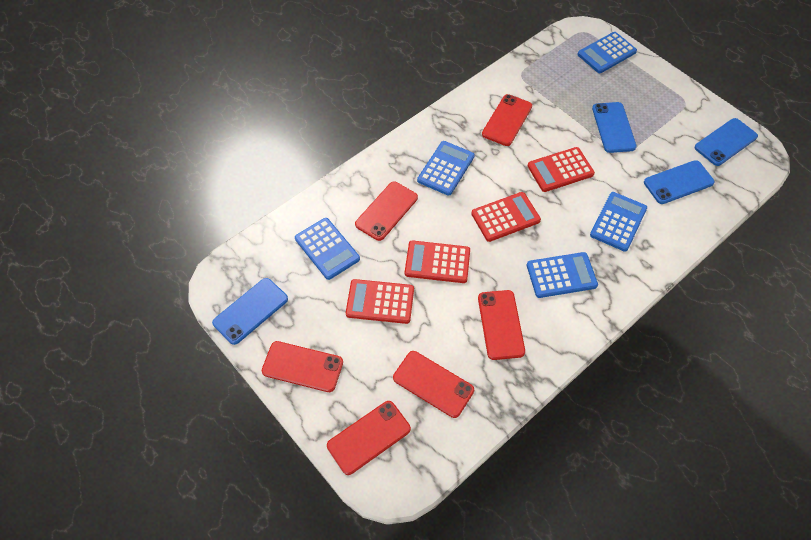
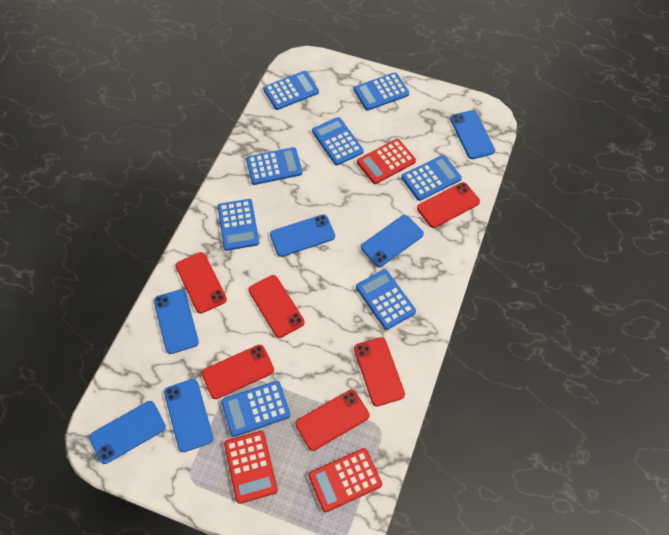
blue calculator: [295,218,360,280] [417,141,475,196] [527,252,598,298] [577,32,637,73] [590,192,647,252] = 5 -> [218,199,259,251] [221,381,291,437] [246,147,303,185] [263,71,319,110] [312,117,364,166] [354,72,409,111] [356,269,416,330] [401,155,462,201] = 8
blue phone: [212,278,288,345] [592,102,637,153] [644,160,715,204] [695,118,758,166] = 4 -> [89,401,166,464] [154,289,199,354] [164,379,213,452] [270,214,335,257] [361,215,424,267] [450,110,495,159] = 6
red calculator: [346,279,414,324] [405,240,470,283] [471,192,541,242] [528,147,595,192] = 4 -> [224,431,278,504] [308,448,382,512] [357,139,416,184] = 3

